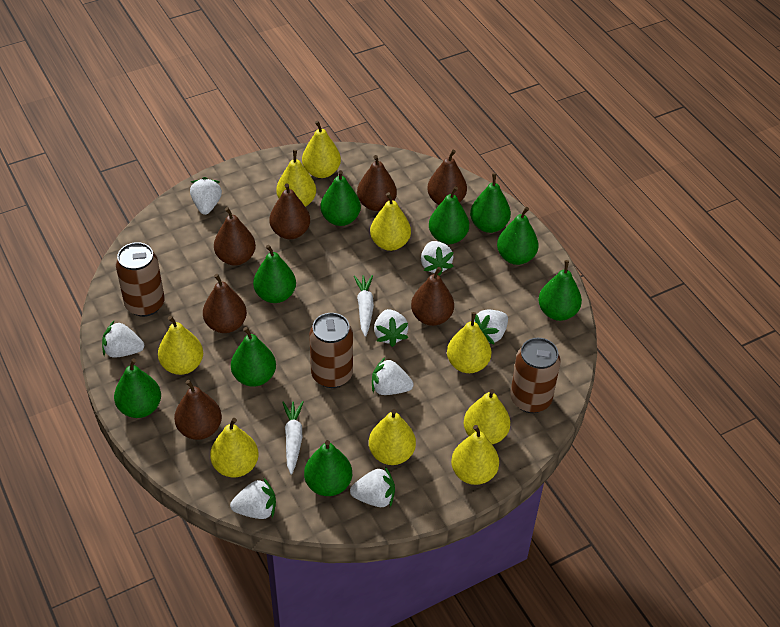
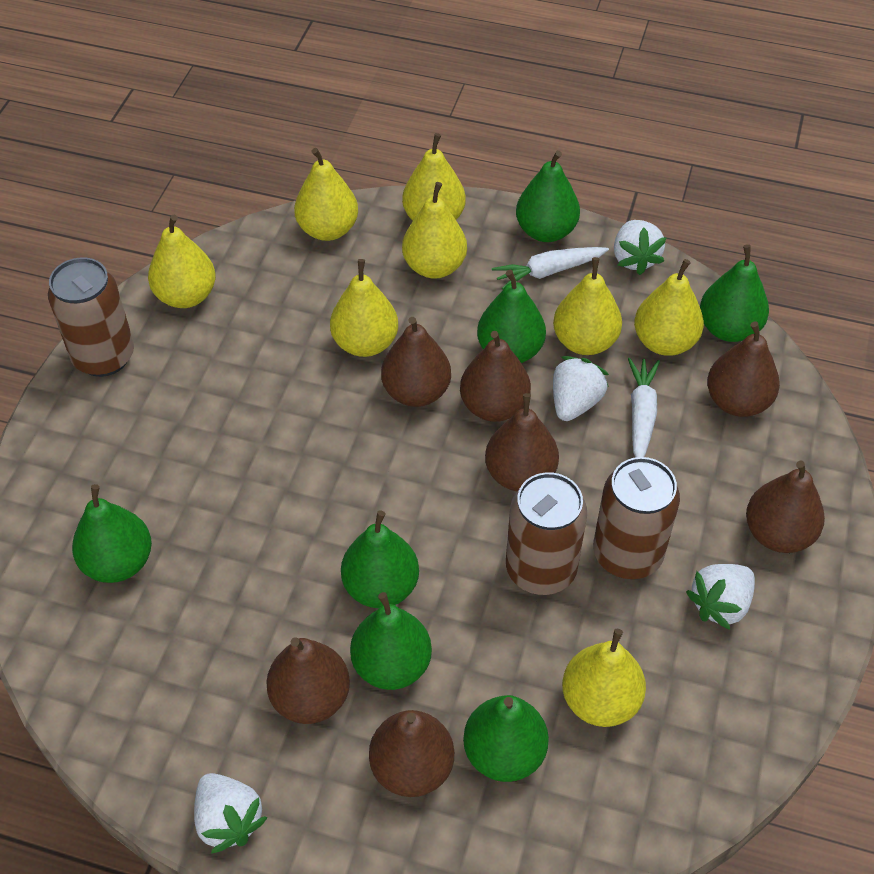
green pear: [114,358,161,418] [231,327,276,387] [253,245,296,303] [304,440,352,496] [320,170,361,226] [429,186,469,244] [470,173,511,233] [497,207,538,265] [538,260,582,321] = 9 -> [72,484,152,583] [341,510,419,608] [350,592,432,690] [463,695,549,782] [477,270,546,363] [516,150,580,242] [700,244,769,342] = 7
white strawberry: [102,321,144,358] [190,177,222,215] [230,477,276,519] [350,467,395,507] [372,358,413,395] [374,309,408,347] [421,241,454,276] [474,309,508,345] = 8 -> [194,773,268,854] [553,356,609,421] [614,220,667,275] [686,564,755,630] = 4
yellow pear: [158,316,203,375] [210,418,259,477] [276,150,316,207] [302,121,341,178] [369,409,416,465] [370,192,411,251] [447,312,492,373] [451,425,499,485] [464,389,510,444] = 9 -> [148,215,216,308] [294,148,358,241] [330,259,398,357] [402,133,466,221] [402,182,467,279] [553,257,622,355] [562,629,646,727] [634,259,704,356] = 8

